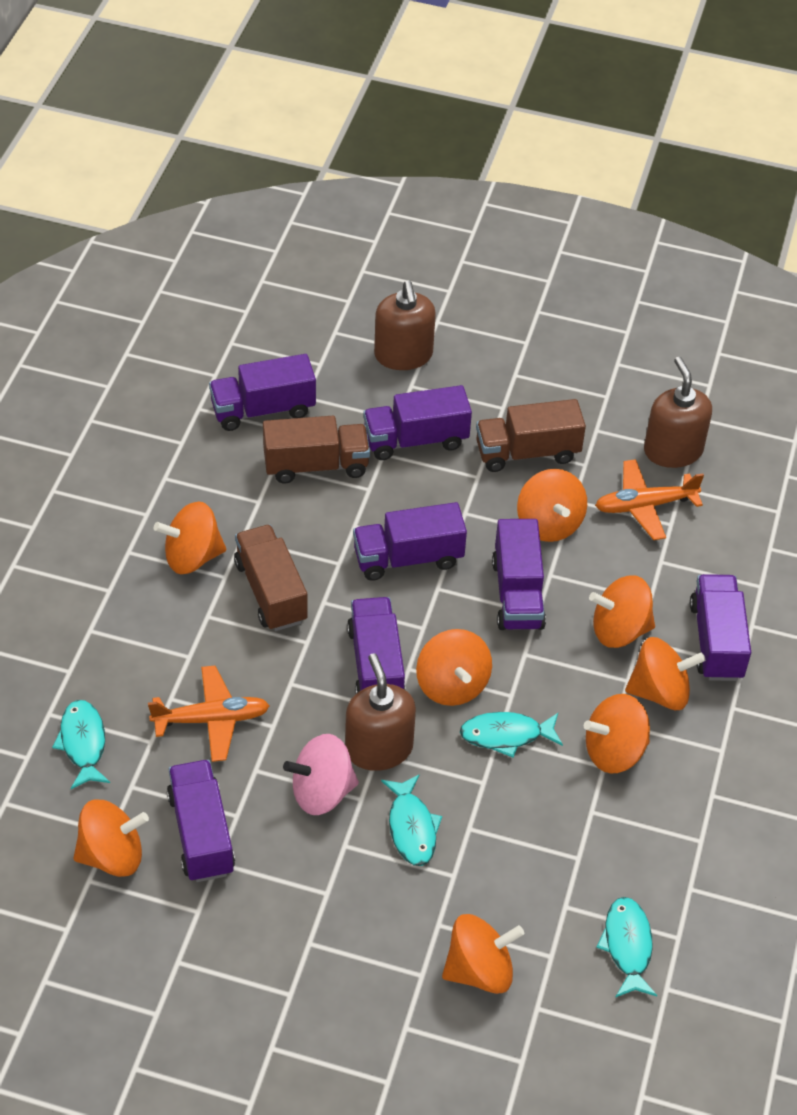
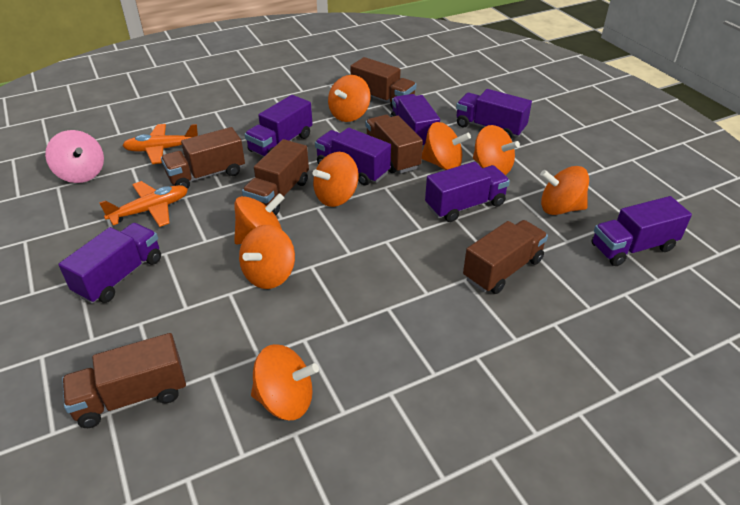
brown soap dispenser: [345,653,416,771] [374,281,436,370] [644,357,712,468] = 3 -> none = 0
brown truck: [234,525,307,631] [263,416,370,484] [476,399,586,472] = 3 -> [62,333,186,428] [161,127,245,188] [242,139,309,216] [350,57,416,110] [365,115,423,173] [463,220,548,294] = 6
turquoise fish: [52,700,110,789] [381,774,442,866] [460,712,563,758] [596,897,657,998] = 4 -> none = 0

